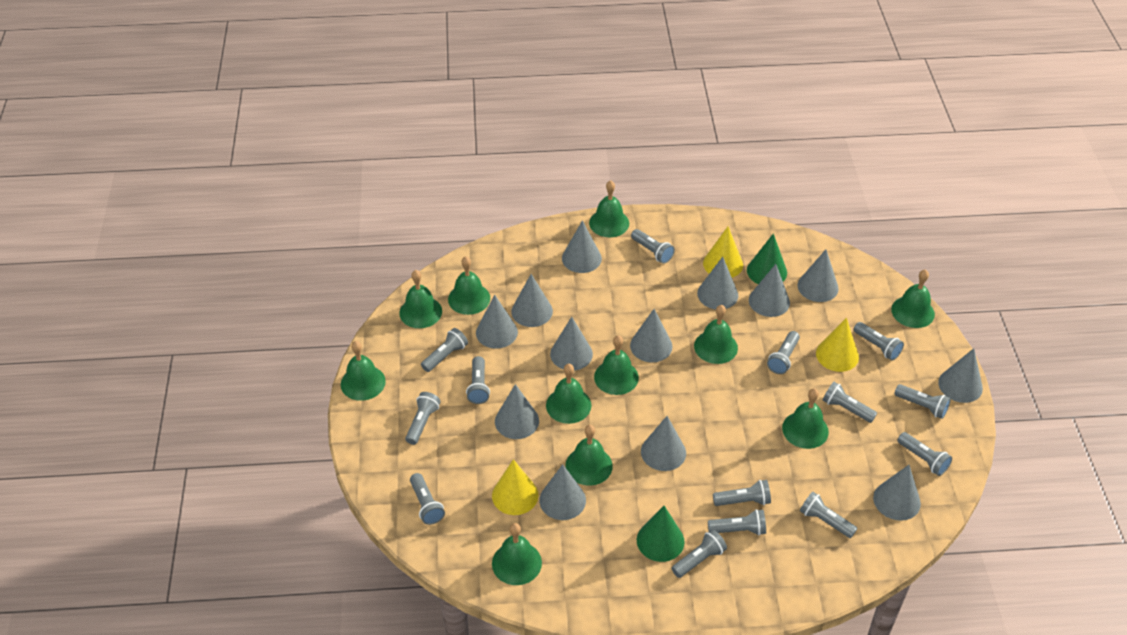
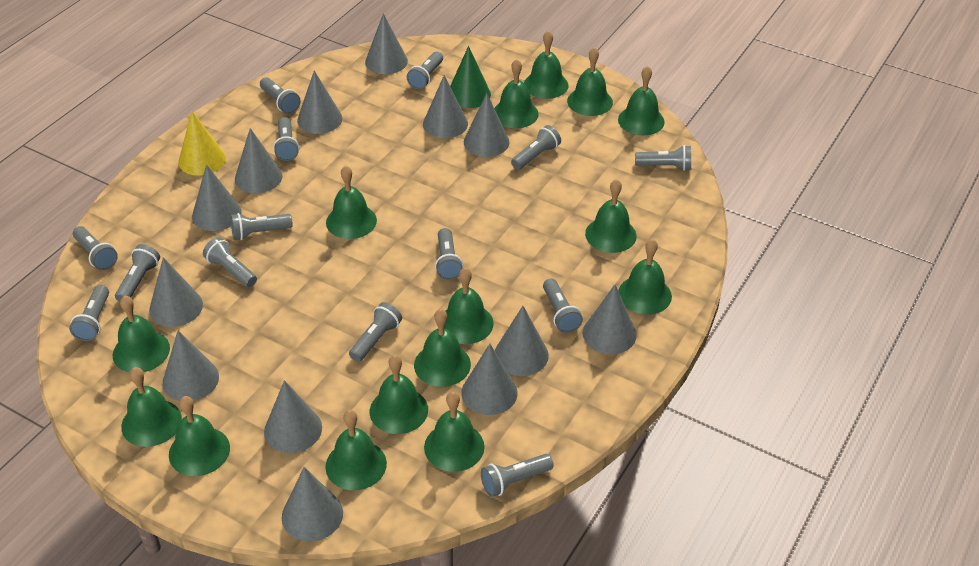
green bell: [341,341,386,401] [399,270,442,328] [448,256,490,315] [492,523,542,585] [546,364,591,424] [565,425,613,486] [589,181,629,237] [594,335,639,395] [694,305,738,364] [782,388,829,449] [891,269,935,328] = 11 -> [113,296,170,373] [121,367,182,447] [169,396,230,476] [325,410,387,490] [326,166,377,239] [370,355,428,434] [414,309,471,387] [424,392,485,472] [444,268,494,344] [494,59,538,128] [524,30,568,99] [567,47,613,116] [585,179,637,253] [618,66,665,135] [618,239,672,315] = 15
green cone: [637,506,685,562] [747,234,787,284] = 2 -> [450,46,491,108] = 1
yellow cone: [492,459,539,515] [703,226,743,278] [816,318,859,372] = 3 -> [179,111,226,176] = 1

